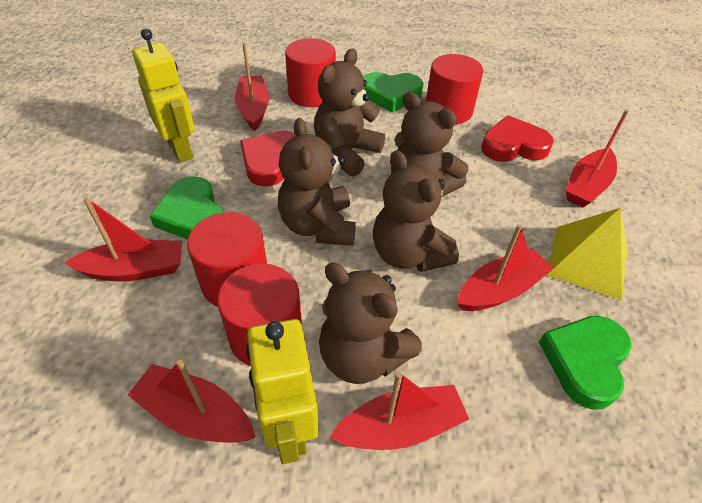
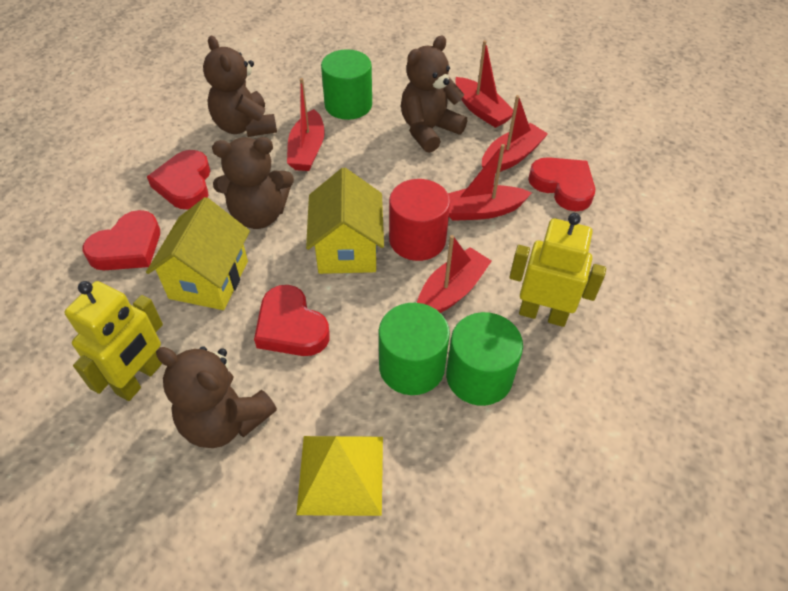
brown teddy bear: [278,118,356,246] [314,48,385,177] [319,263,422,384] [373,150,459,272] [391,91,468,197] = 5 -> [156,346,277,448] [203,36,277,137] [212,137,294,229] [401,36,467,153] = 4
green cylinder: none = 0 -> [321,49,372,120] [379,303,450,395] [446,312,523,406] = 3
green heart: [150,176,223,240] [363,72,424,113] [539,316,632,410] = 3 -> none = 0
red boat: [64,197,182,281] [128,360,255,443] [235,43,269,131] [329,372,469,450] [457,224,553,311] [565,110,629,208] = 6 -> [287,78,325,171] [417,235,492,313] [448,144,532,221] [455,40,513,128] [482,95,548,172] = 5
red cylinder: [187,212,267,307] [217,264,302,366] [285,38,336,107] [426,54,483,124] = 4 -> [389,179,450,261] = 1
red heart: [240,130,296,187] [481,115,554,162] = 2 -> [82,210,160,270] [147,150,210,209] [254,285,330,356] [528,157,595,211] = 4
yellow house: none = 0 -> [146,197,250,310] [306,168,384,274] = 2

